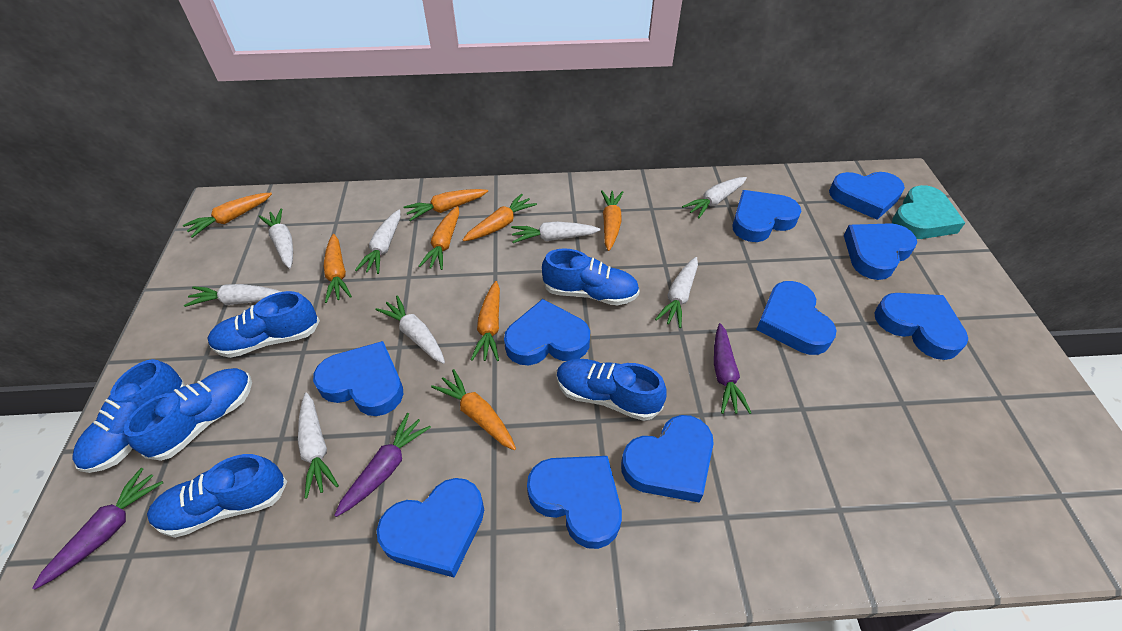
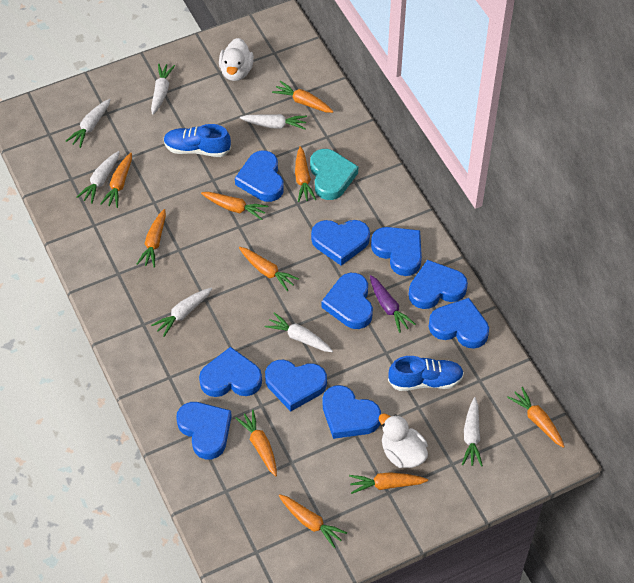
blue shoe: [72,359,185,473] [124,368,252,461] [147,454,287,538] [207,291,320,358] [542,248,640,305] [556,359,667,421] = 6 -> [164,124,231,157] [388,356,464,391] = 2
orange carrot: [183,193,272,238] [324,234,352,303] [403,189,488,221] [419,206,459,270] [431,369,516,450] [463,194,537,241] [471,281,500,361] [601,190,623,251] = 8 -> [100,153,132,208] [137,209,166,268] [201,192,268,220] [235,410,277,476] [239,247,299,291] [272,81,334,113] [279,494,347,548] [295,146,316,202] [349,472,428,494] [507,387,565,448] = 10
purple carrot: [32,468,163,590] [335,413,431,517] [714,323,751,414] = 3 -> [370,275,416,333] = 1
white carrot: [184,284,281,307] [259,208,293,268] [298,393,339,499] [355,209,400,274] [375,295,445,364] [511,222,601,243] [655,257,698,328] [682,177,747,219] = 8 -> [66,99,111,148] [76,151,120,204] [151,63,175,115] [151,288,212,337] [240,114,307,130] [265,312,333,352] [462,397,483,467] = 7
white duck: none = 0 -> [219,38,254,81] [379,413,428,468] = 2

